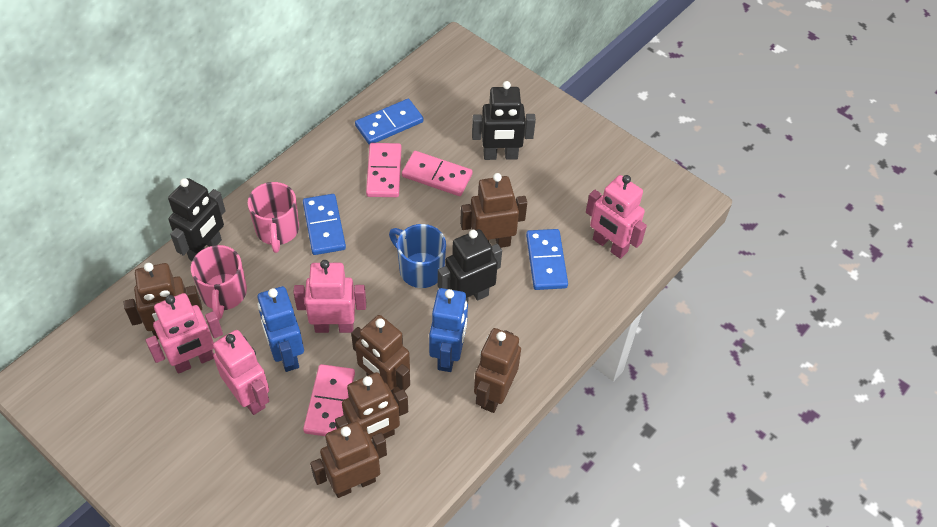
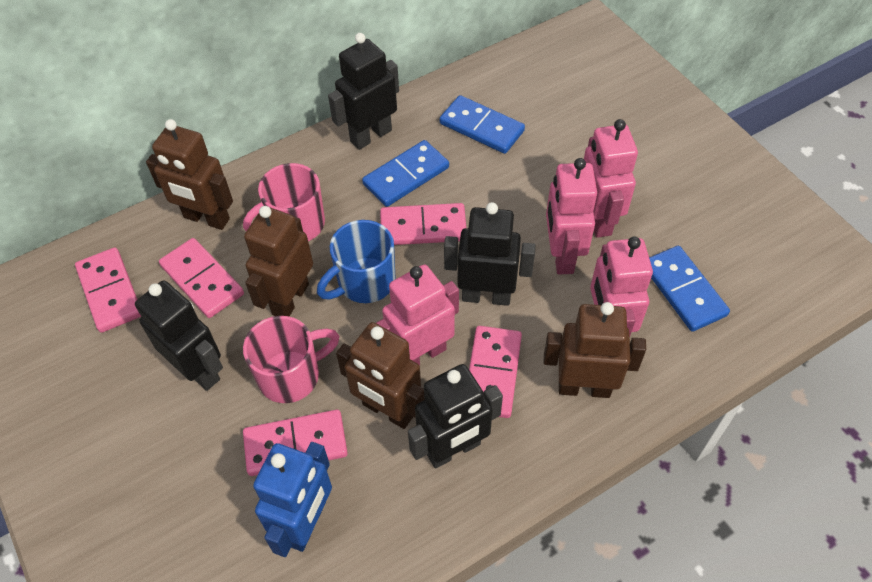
black robot: [168,178,226,261] [438,229,502,304] [472,81,536,160] = 3 -> [135,280,223,391] [328,33,399,150] [408,364,503,469] [444,202,536,306] = 4
blue robot: [257,286,304,372] [429,288,468,372] = 2 -> [253,442,332,557] = 1
brown robot: [124,263,202,340] [310,421,387,498] [335,372,408,439] [351,315,410,396] [460,173,527,248] [474,328,521,413] = 6 -> [146,119,233,230] [244,206,313,316] [336,322,425,429] [544,302,646,398] = 4
pink domino: [303,364,355,436] [366,143,401,197] [402,151,472,196] = 3 -> [75,247,141,333] [159,238,244,318] [243,410,348,476] [380,203,466,245] [469,326,522,418] = 5

